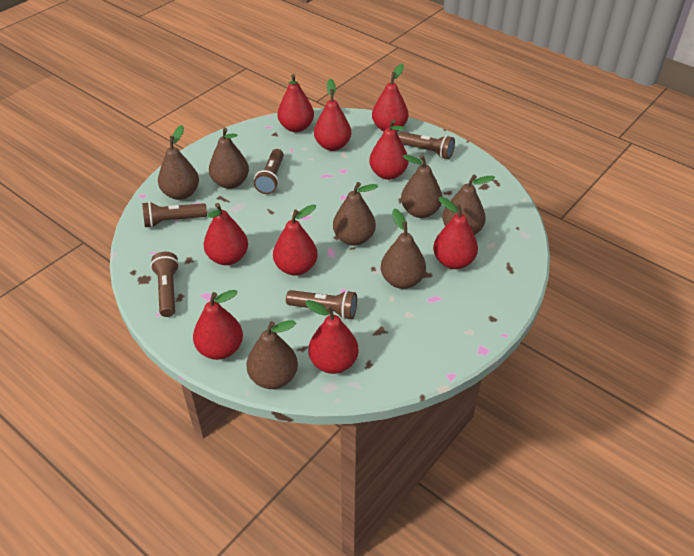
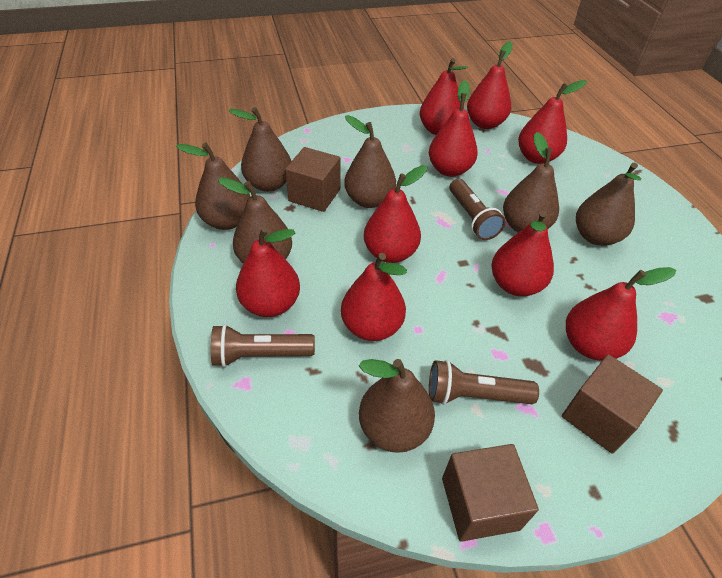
brown cube: none = 0 -> [285,147,341,212] [442,444,539,542] [562,354,663,454] = 3
brown flashlight: [142,201,207,228] [150,252,179,317] [254,149,284,194] [286,290,357,320] [398,132,455,159] = 5 -> [211,324,315,367] [429,360,539,405] [450,179,505,240] = 3

